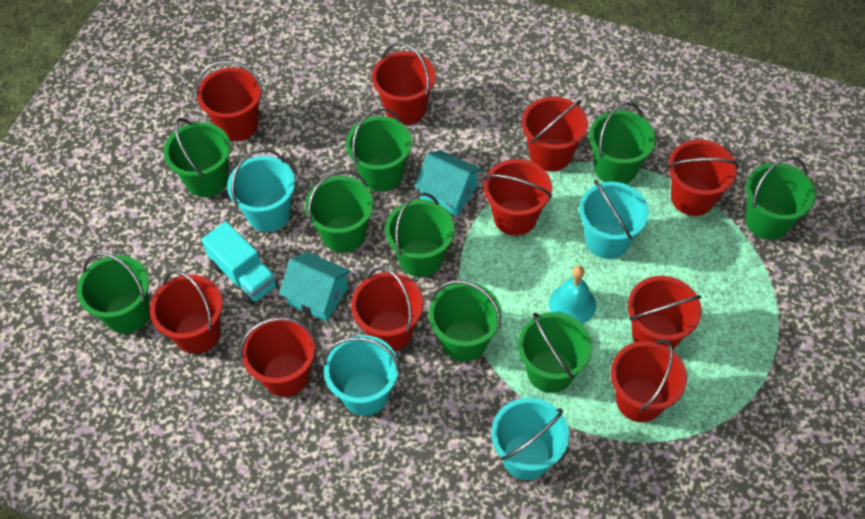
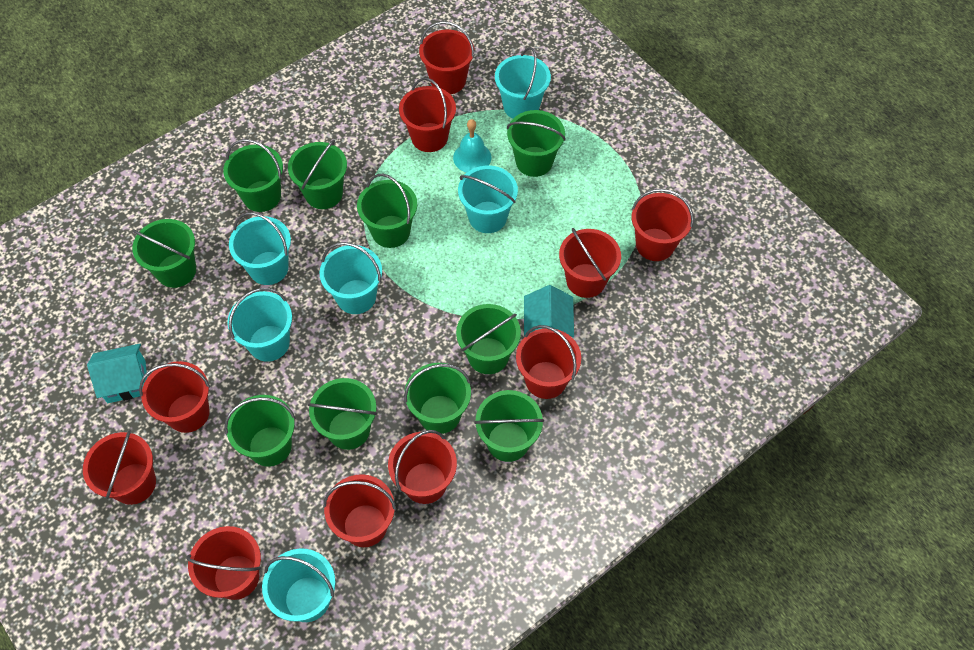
green bucket: [77,252,150,334] [164,118,231,198] [305,170,374,253] [346,108,412,191] [385,192,455,277] [429,280,502,362] [518,312,592,393] [589,102,656,184] [745,157,816,240] = 9 -> [132,219,196,288] [223,139,283,212] [224,395,295,467] [288,140,347,209] [308,378,377,450] [357,174,417,248] [404,363,471,434] [456,304,521,374] [474,390,544,462] [507,110,566,177] = 10
turquoise bucket: [227,149,295,232] [323,335,400,416] [491,398,569,480] [579,180,649,259] = 4 -> [228,288,292,362] [229,212,291,285] [262,548,336,622] [320,242,382,314] [458,166,518,233] [495,47,551,119] = 6
turquoise truck: [202,221,278,305] = 1 -> none = 0

